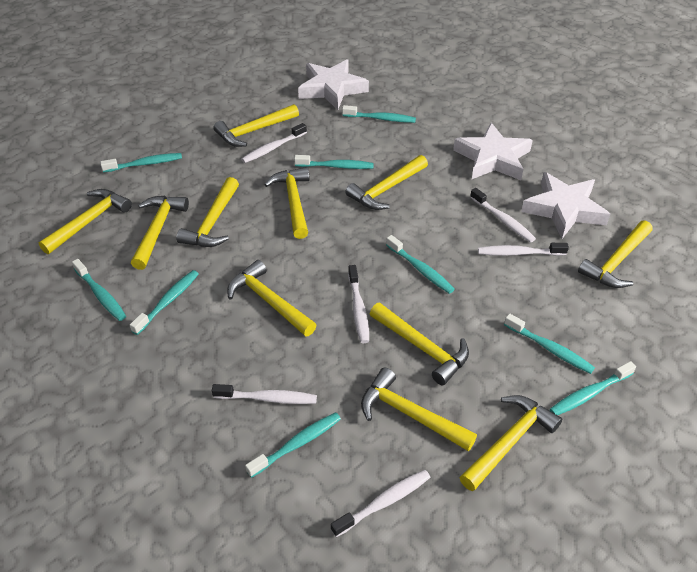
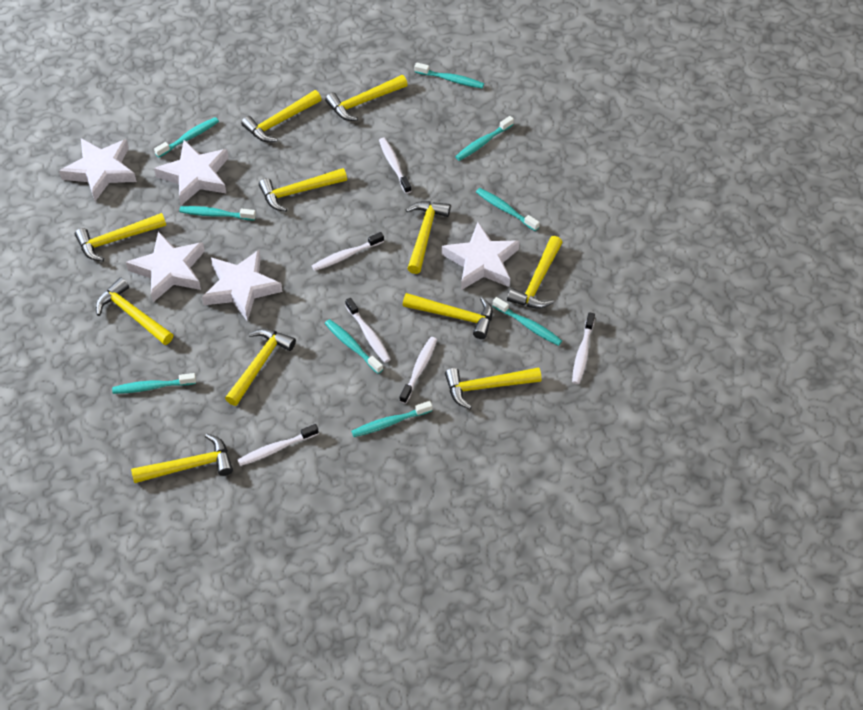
white star: [298,59,369,110] [453,123,533,180] [521,172,610,239] = 3 -> [59,138,137,201] [126,231,205,302] [154,140,228,205] [202,250,283,322] [442,222,520,290] = 5

